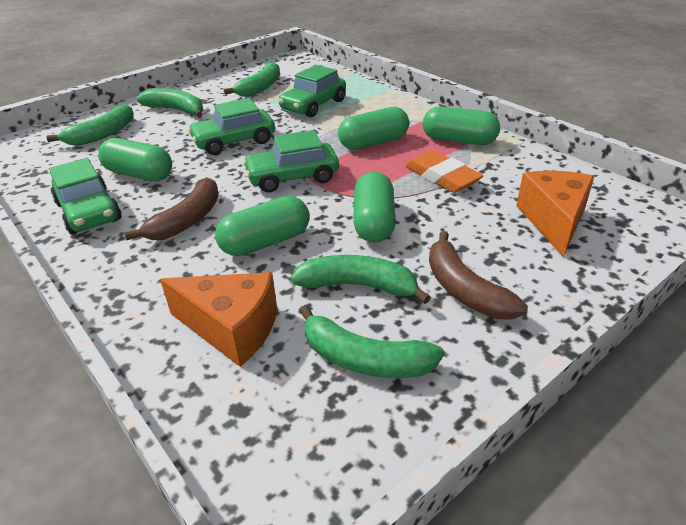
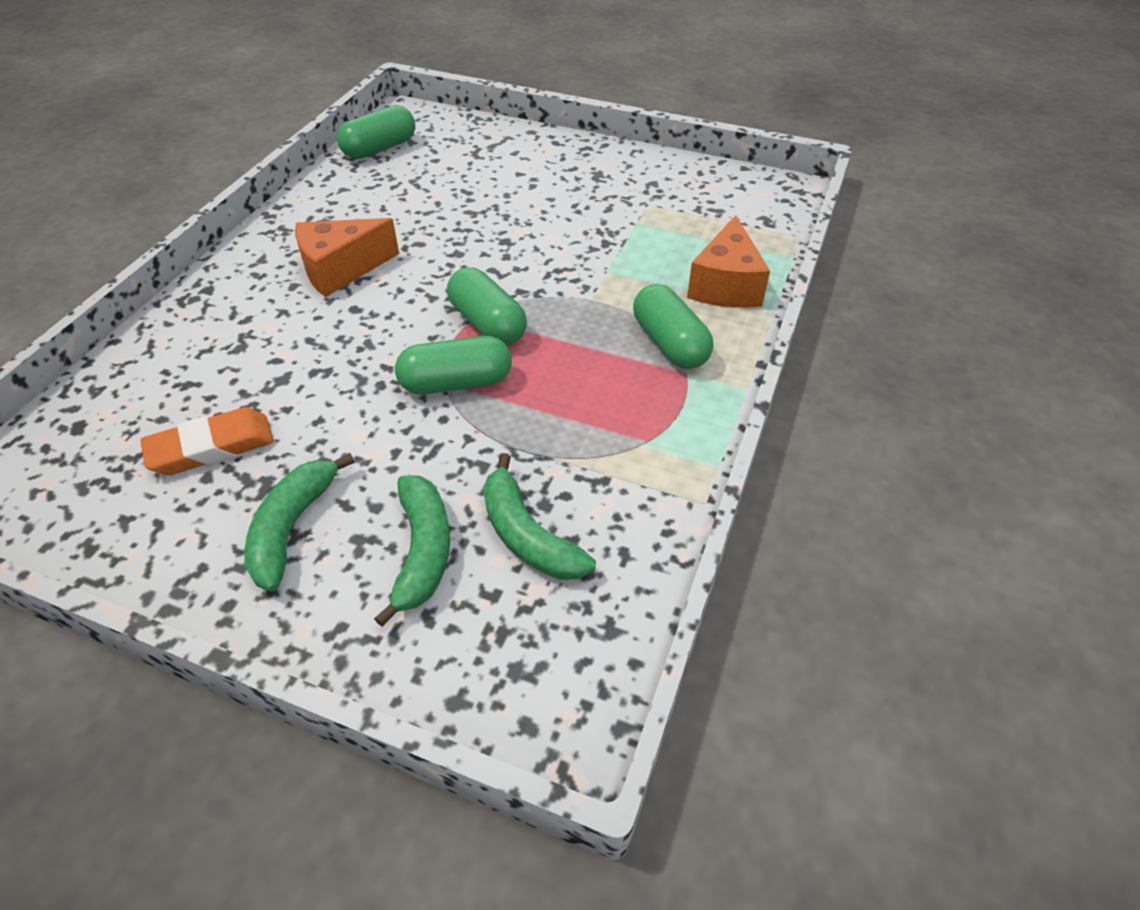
brown banana: [124,177,219,240] [429,231,528,320] = 2 -> none = 0
green banana: [47,104,134,146] [137,88,203,118] [224,61,280,97] [290,255,431,304] [299,305,444,378] = 5 -> [244,453,355,591] [374,476,450,627] [483,453,596,580] = 3
green capsule: [98,138,172,181] [215,196,309,256] [338,107,409,150] [353,171,396,243] [423,106,500,145] = 5 -> [337,105,415,159] [395,336,512,394] [447,267,527,345] [633,284,713,369] = 4
green car: [49,158,122,235] [188,98,275,155] [243,130,339,192] [278,65,346,118] = 4 -> none = 0

